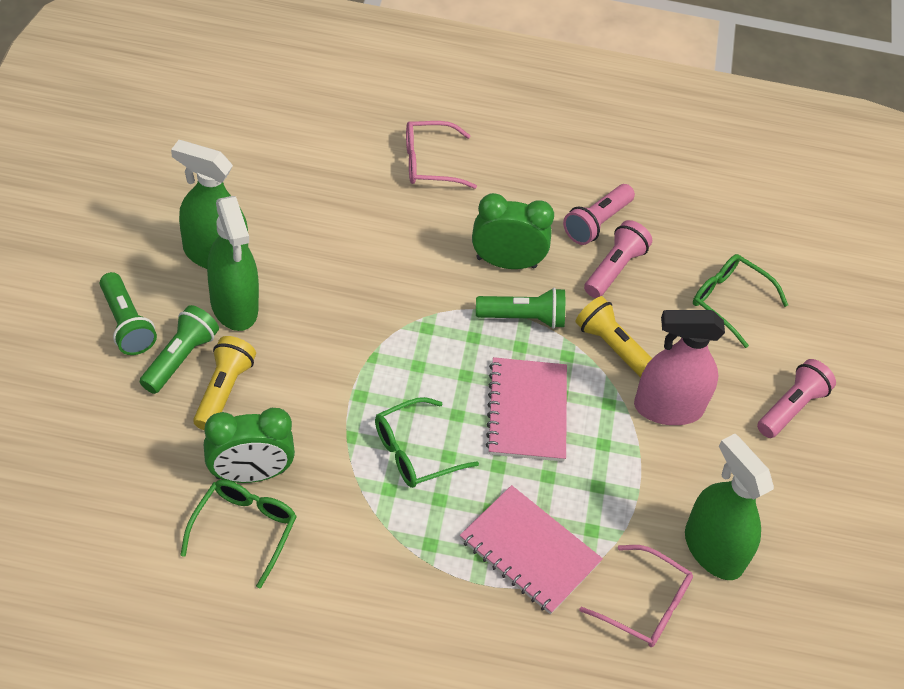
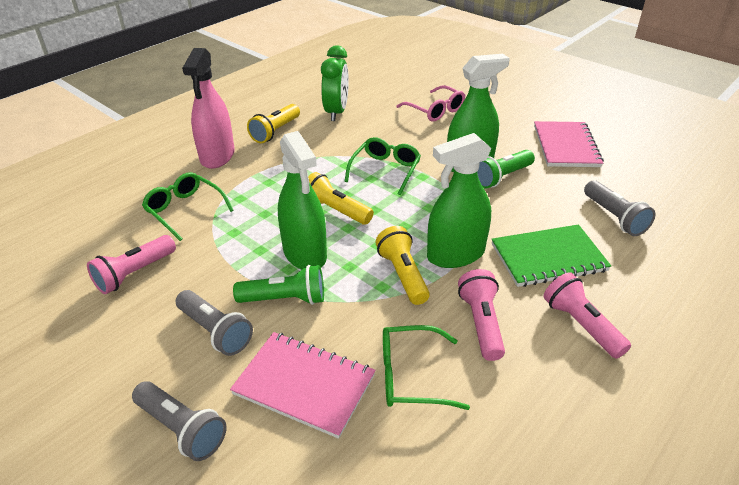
green clock: [204,408,295,483] [472,193,554,269] = 2 -> [321,45,349,121] = 1
green flashlight: [100,272,157,355] [140,305,219,394] [476,288,565,329] = 3 -> [233,265,324,305] [477,150,535,189] = 2
green notebook: none = 0 -> [492,224,611,287] = 1
grey flashlight: none = 0 -> [132,381,226,461] [176,290,253,356] [584,180,656,236] = 3
pink glasses: [406,121,477,189] [579,545,693,647] = 2 -> [396,85,465,122] = 1
yellow flashlight: [193,336,256,430] [575,296,652,378] = 2 -> [247,104,300,143] [308,172,374,225] [376,226,430,305] = 3

